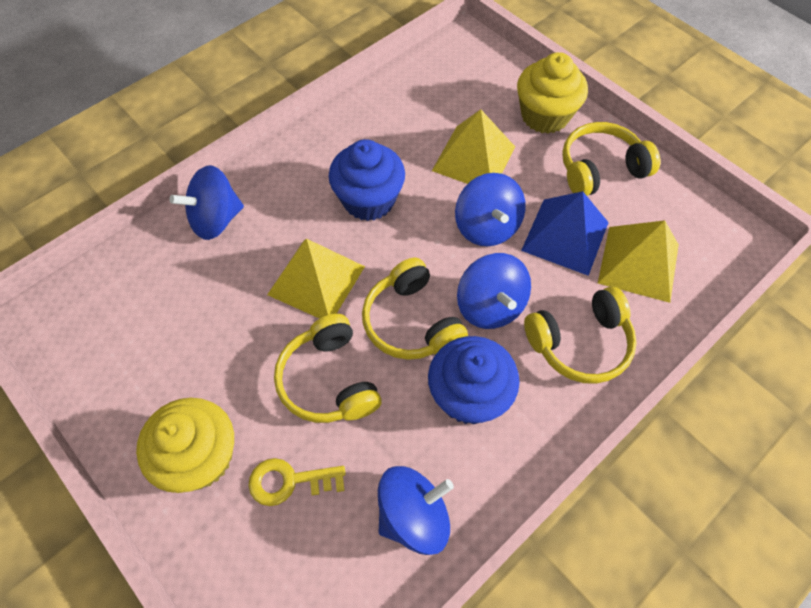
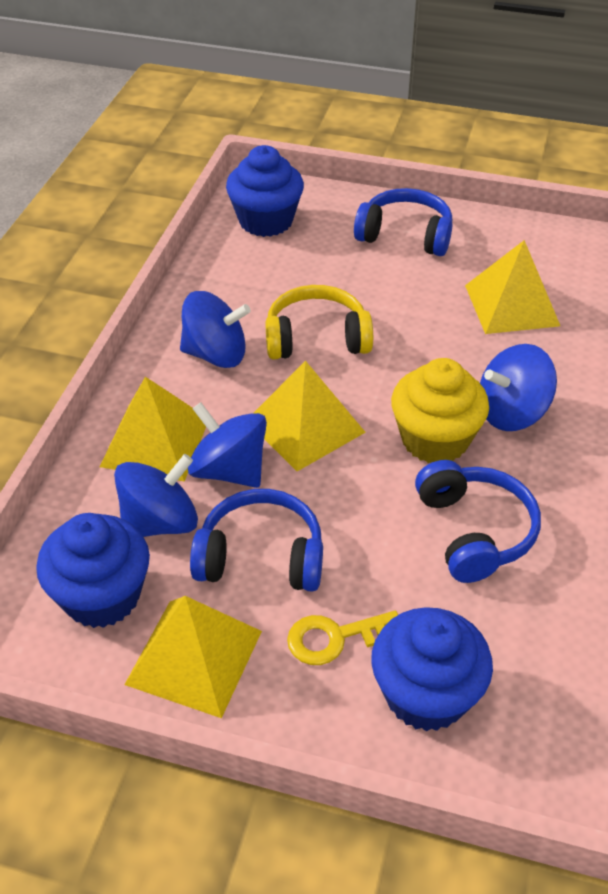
blue cupcake: [329,139,405,221] [428,336,520,425] = 2 -> [36,513,150,628] [226,145,304,237] [371,607,493,732] = 3
blue headphones: none = 0 -> [190,489,323,592] [354,188,452,256] [415,460,541,583] = 3
blue pyramid: [521,191,609,276] = 1 -> none = 0
yellow cupcake: [136,398,234,493] [517,52,588,134] = 2 -> [391,358,489,463] = 1
yellow headphones: [274,314,382,423] [362,258,468,360] [524,286,637,384] [562,122,661,196] = 4 -> [265,285,373,360] = 1
yellow pyramid: [267,239,365,319] [432,109,515,184] [598,220,679,303] = 3 -> [100,377,206,482] [124,596,262,718] [254,361,366,471] [465,240,560,334] = 4

